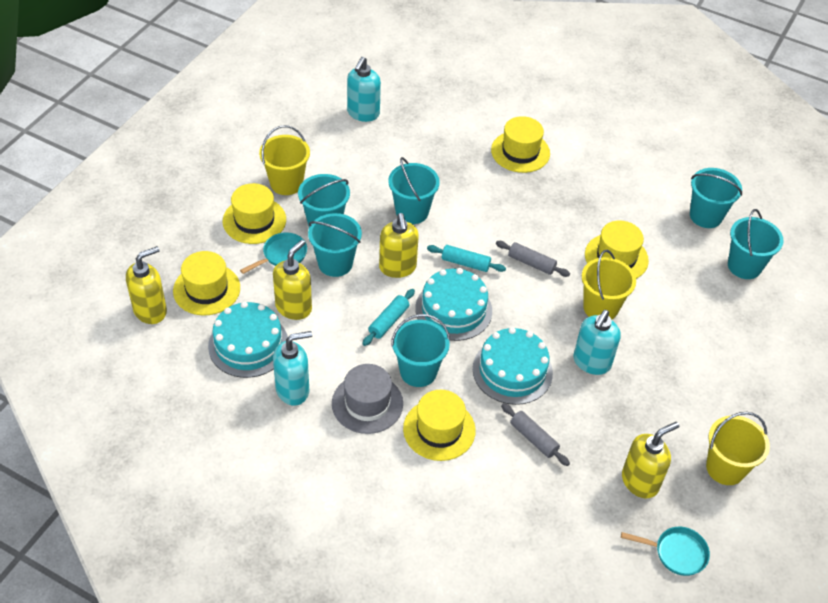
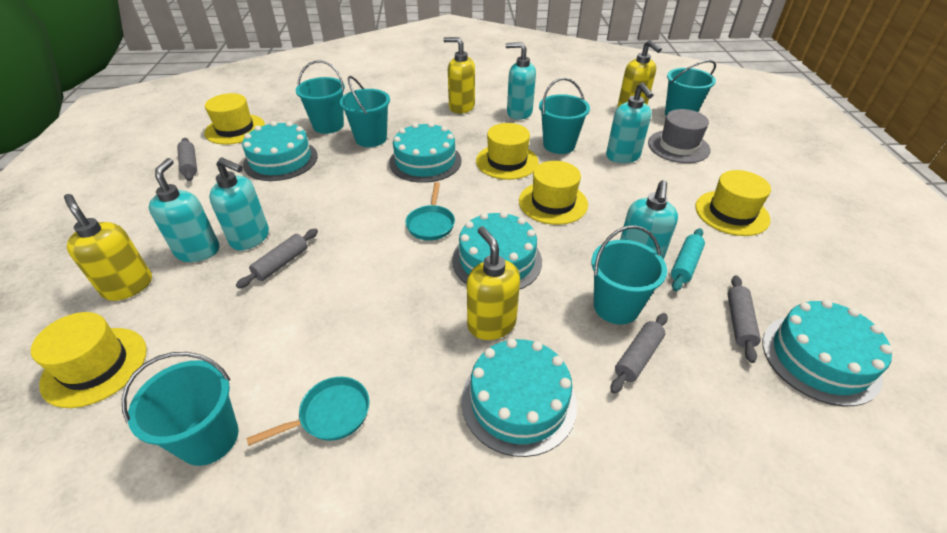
grey rolling pin: [496,241,570,277] [501,403,570,466] = 2 -> [177,138,197,181] [236,228,318,289] [611,313,668,394] [728,275,761,363] = 4
turquoise cake: [208,301,288,378] [415,268,492,341] [473,327,553,405] = 3 -> [242,121,318,181] [389,122,461,183] [452,211,542,290] [461,338,577,457] [763,300,893,406] = 5
turquoise rolling pin: [362,289,415,346] [427,245,506,272] = 2 -> [671,228,705,291] = 1
turquoise soap dispenser: [273,331,312,406] [347,57,381,122] [574,310,621,375] = 3 -> [149,158,220,262] [209,157,269,250] [506,42,536,120] [606,83,653,163] [620,180,678,259] = 5
yellow bucket: [259,125,310,195] [582,250,636,320] [706,412,770,485] = 3 -> none = 0

